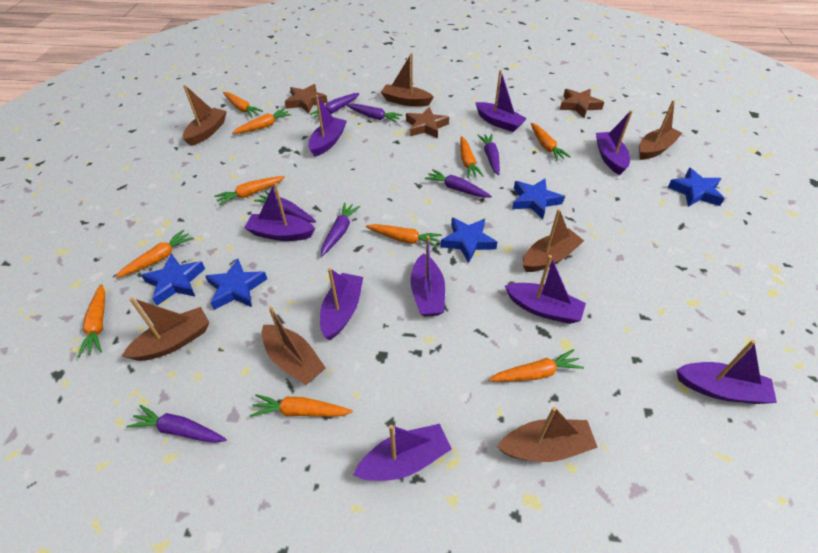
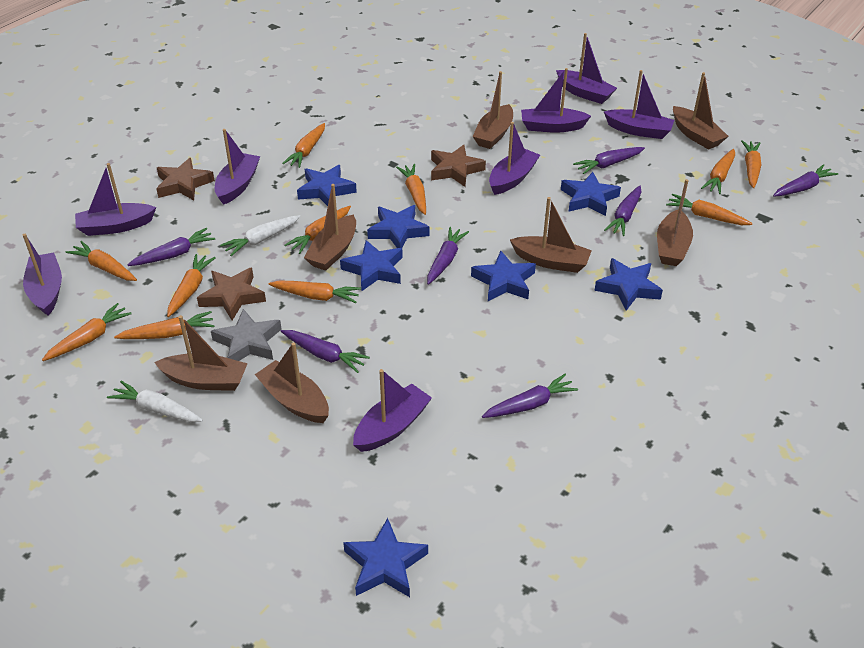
blue star: [141,253,205,305] [205,258,267,310] [441,218,497,263] [512,178,564,219] [668,168,725,207] = 5 -> [297,165,357,206] [340,240,403,292] [343,518,428,597] [367,205,430,248] [471,251,536,301] [561,172,621,216] [594,258,663,311] = 7
grey star: none = 0 -> [211,309,282,361] = 1
orange carrot: [78,284,105,357] [115,229,194,278] [214,176,285,206] [223,92,263,118] [232,108,291,134] [250,394,353,417] [366,224,442,248] [460,136,484,178] [489,349,584,382] [531,123,570,161] = 10 -> [42,303,132,361] [65,241,137,281] [114,311,214,339] [167,254,216,317] [268,280,361,303] [282,123,325,168] [284,206,351,254] [396,164,426,215] [666,194,753,225] [701,149,735,194] [741,140,761,188] = 11
purple boat: [245,183,315,241] [308,95,347,157] [320,268,363,340] [353,424,452,481] [411,236,445,317] [475,70,527,132] [505,255,586,324] [596,110,633,175] [676,340,777,404] = 9 -> [23,234,62,315] [75,163,156,236] [215,129,260,205] [353,369,432,452] [489,122,540,195] [521,68,591,133] [556,33,617,104] [604,70,674,139] = 8
white carrot: none = 0 -> [107,381,203,422] [220,215,301,256] = 2

